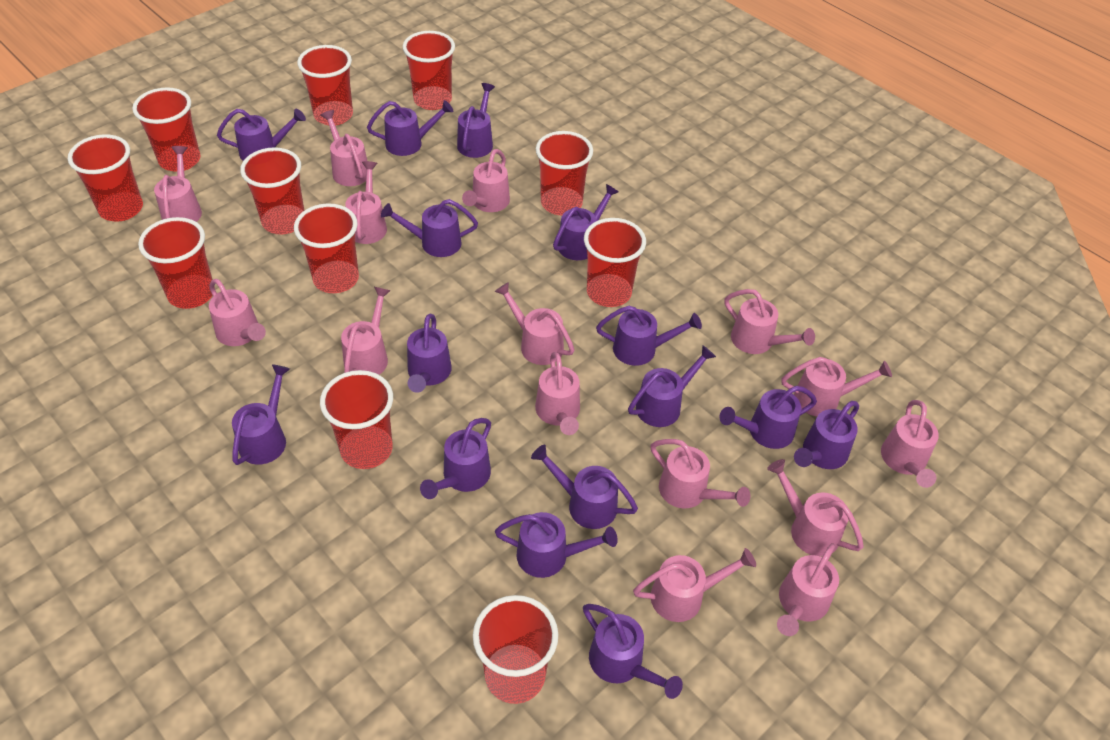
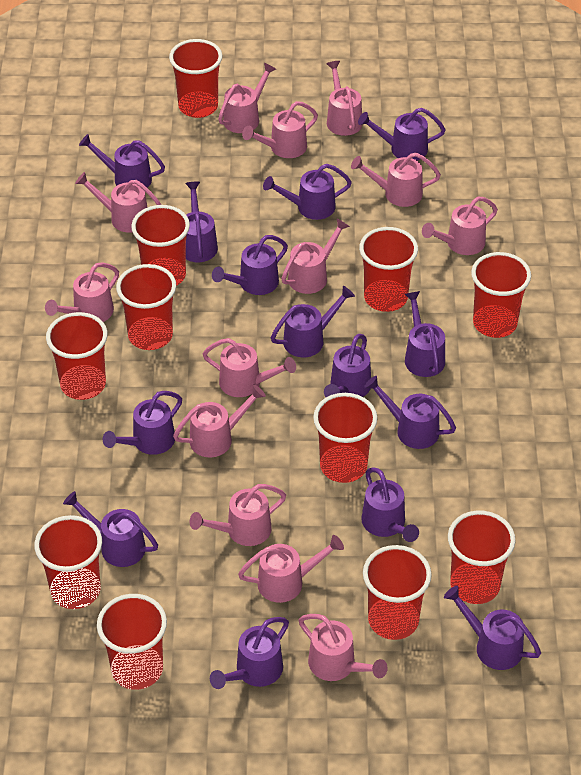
pink watering can: [154,146,202,222] [209,279,266,346] [320,110,367,186] [341,287,391,375] [345,161,387,244] [462,149,510,212] [495,282,575,365] [535,352,580,435] [633,548,756,622] [651,439,750,508] [724,289,815,354] [767,459,864,556] [777,543,839,636] [782,357,892,416] [881,400,939,488] = 15 -> [45,262,119,322] [75,172,161,233] [173,385,266,458] [189,484,286,546] [203,338,296,397] [218,63,276,133] [238,535,344,603] [242,101,318,158] [281,218,350,294] [298,614,388,681] [326,61,363,136] [351,152,441,207] [422,197,498,255] = 13
purple watering can: [217,109,306,161] [232,364,290,465] [367,100,453,156] [381,199,478,257] [407,314,452,393] [420,418,491,499] [457,83,495,158] [495,512,618,578] [531,445,638,529] [553,184,619,260] [583,604,683,699] [596,306,702,366] [628,345,716,427] [719,386,817,449] [794,401,859,469] = 15 -> [63,491,158,567] [79,134,165,188] [103,391,182,455] [185,182,218,262] [210,617,289,689] [212,235,288,295] [263,164,352,220] [271,286,355,357] [324,334,371,397] [358,108,445,160] [361,467,419,542] [364,376,456,449] [405,291,445,377] [444,586,541,670] = 14

